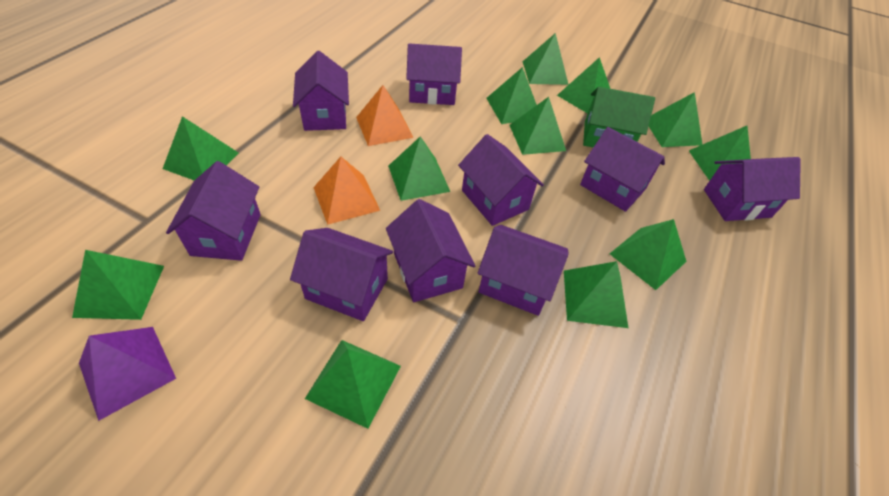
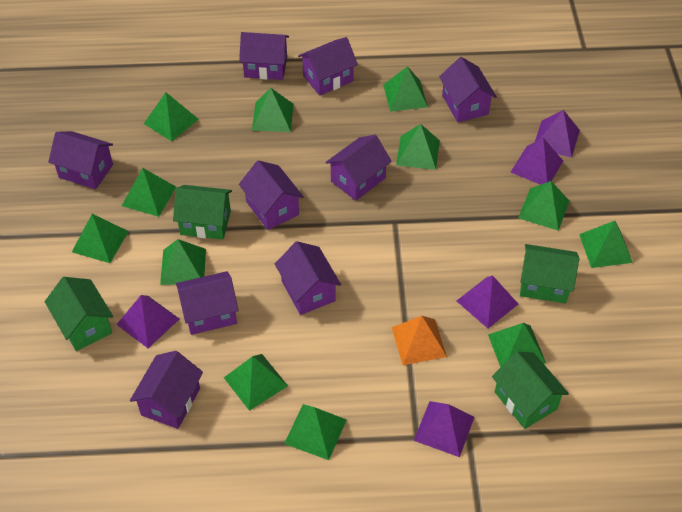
green house: [583,87,655,147] = 1 -> [45,277,113,351] [173,185,232,240] [492,351,569,429] [520,244,579,304] = 4
orange pyramid: [313,157,380,225] [356,85,414,146] = 2 -> [392,316,447,365] = 1
purple pyramid: [79,327,176,421] = 1 -> [116,295,179,348] [414,401,474,457] [457,275,518,328] [511,138,563,185] [535,110,580,158] = 5

